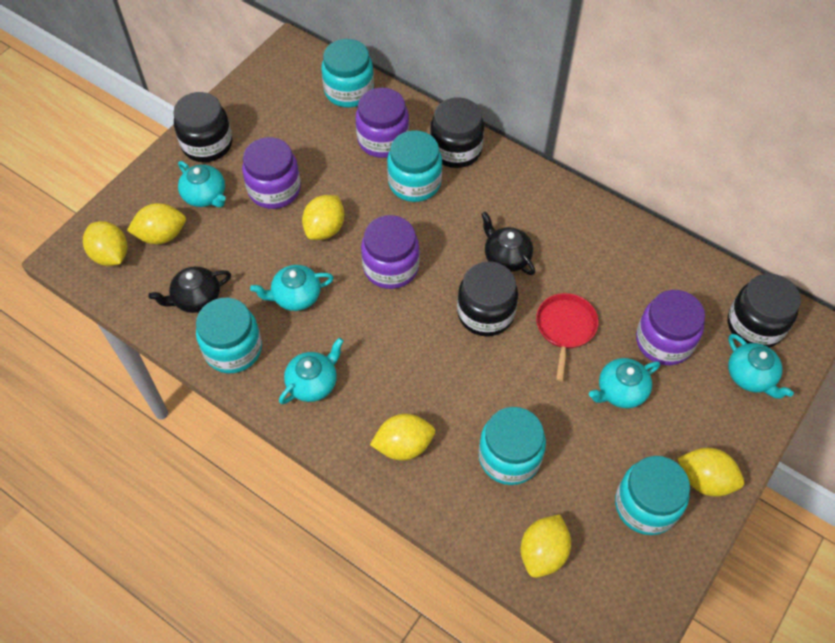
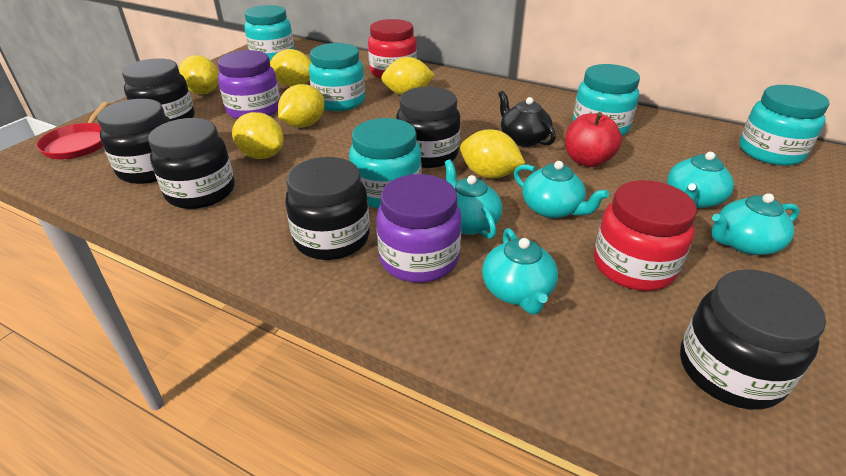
black jar: [173,92,232,162] [430,97,484,168] [457,261,518,336] [728,273,801,348] = 4 -> [97,99,171,184] [122,58,194,121] [148,118,235,209] [285,157,370,260] [396,87,460,168] [680,270,826,410] = 6
black teapot: [148,266,231,313] [481,211,535,275] = 2 -> [498,91,556,147] = 1
purple jar: [242,137,301,209] [356,87,409,158] [361,215,420,289] [636,290,705,365] = 4 -> [217,50,280,119] [376,174,461,283] = 2
red apple: none = 0 -> [565,112,622,167] = 1
red jar: none = 0 -> [368,19,417,79] [594,180,697,291] = 2

